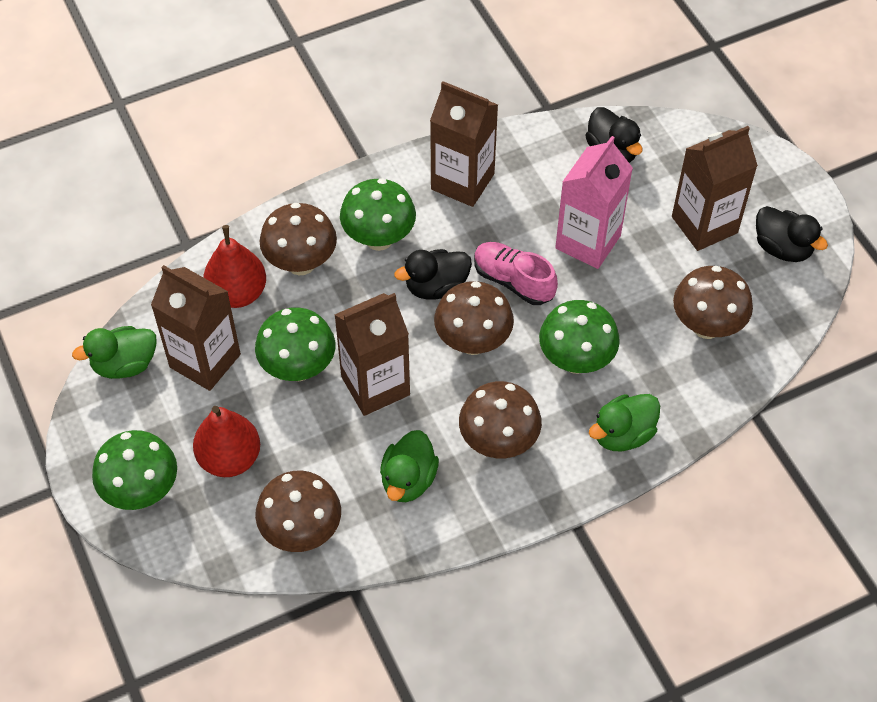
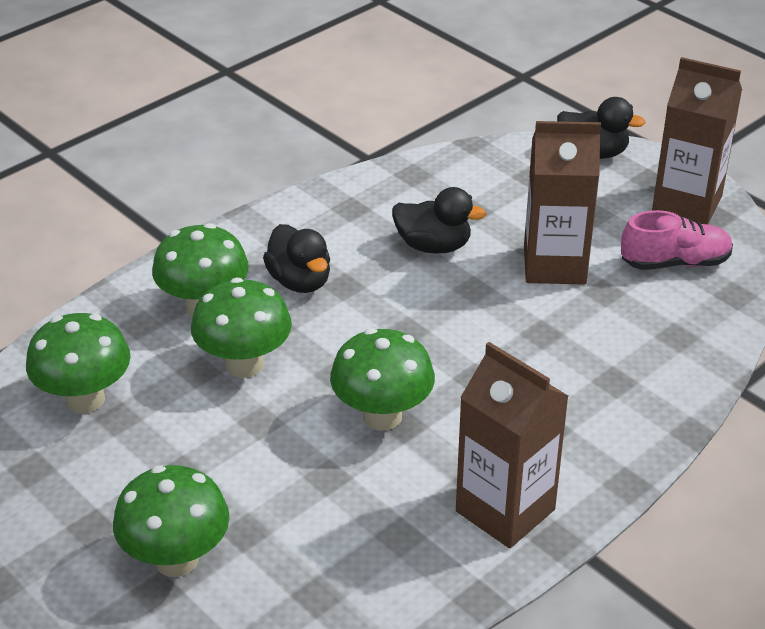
brown carton: [151,265,241,391] [335,293,410,416] [430,81,498,207] [672,126,758,251] = 4 -> [456,342,568,548] [524,121,601,285] [652,57,742,224] = 3
brown mushroom: [255,471,341,552] [260,203,337,276] [434,281,514,355] [459,381,542,458] [673,266,753,339] = 5 -> none = 0
green duck: [72,326,157,379] [380,430,439,502] [589,394,660,451] = 3 -> none = 0
green mushroom: [92,430,177,510] [255,307,335,381] [340,178,416,251] [539,300,620,374] = 4 -> [26,313,131,414] [113,465,229,577] [152,223,249,317] [191,278,292,378] [330,328,435,431] = 5
pink carton: [555,136,633,269] = 1 -> none = 0
red pear: [193,406,260,477] [203,225,266,308] = 2 -> none = 0

